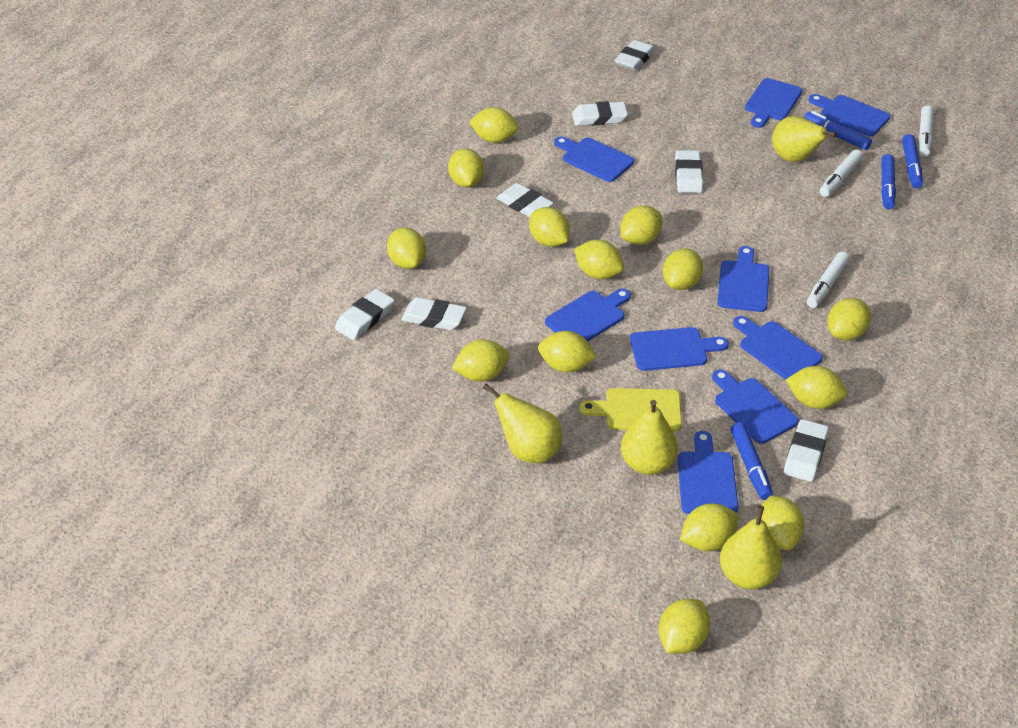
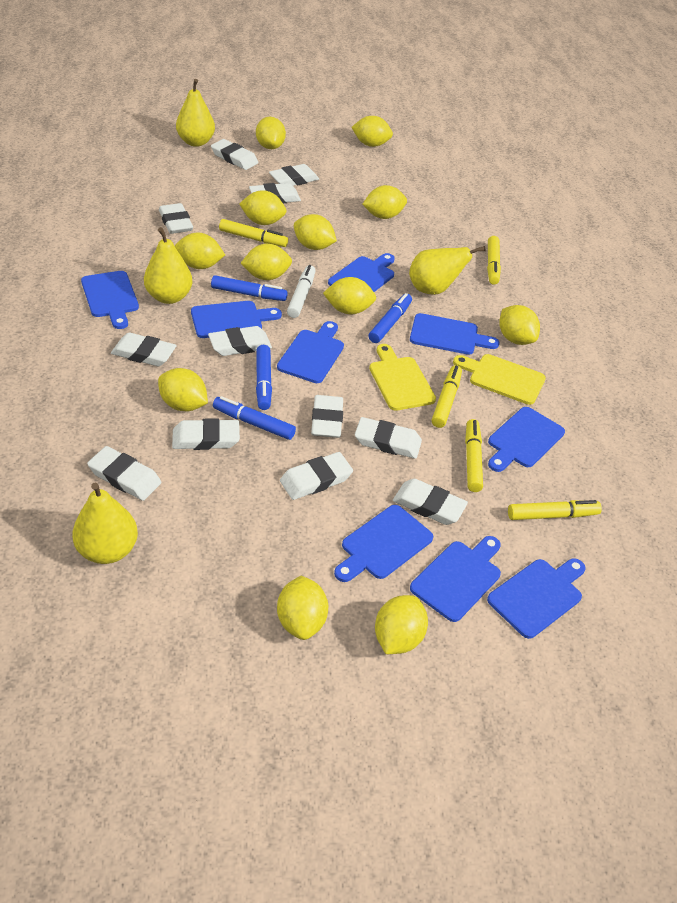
white eraser: [335,289,394,340] [401,297,467,330] [496,183,554,217] [572,101,628,126] [615,40,656,70] [675,150,703,193] [784,419,829,482] = 7 -> [87,446,161,501] [111,333,177,366] [159,203,193,234] [172,418,240,450] [208,326,272,356] [211,139,258,170] [249,183,301,203] [269,164,319,186] [280,452,353,500] [311,395,343,438] [355,417,422,459] [393,479,468,525] = 12
white marker: [807,252,850,308] [820,149,863,197] [918,105,934,156] = 3 -> [287,265,316,318] = 1
yellow cutting board: [580,388,682,431] = 1 -> [369,344,436,411] [453,354,546,405] = 2
yellow lemon: [387,228,426,269] [448,148,484,187] [452,340,510,382] [469,107,519,143] [529,207,570,247] [538,331,597,372] [574,240,624,279] [620,206,662,245] [659,599,710,654] [663,248,703,290] [680,503,739,551] [761,496,804,550] [786,366,847,409] [827,298,871,341] = 14 -> [158,368,208,411] [175,233,225,269] [239,190,287,225] [240,244,292,280] [256,117,286,149] [277,576,328,640] [294,214,337,250] [323,277,376,314] [351,116,393,147] [363,185,407,219] [375,595,428,654] [499,305,540,345] = 12
yellow marker: none = 0 -> [219,219,288,247] [432,365,462,428] [465,419,483,492] [487,236,501,285] [508,500,602,520] = 5

